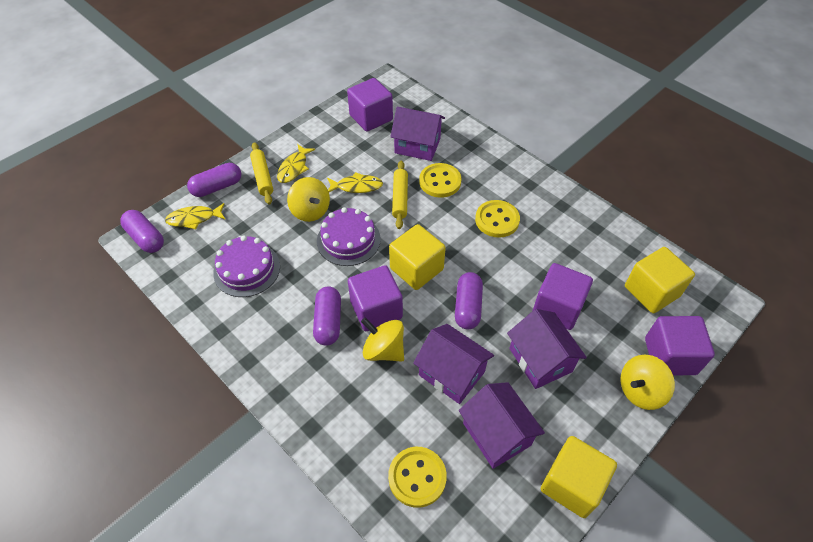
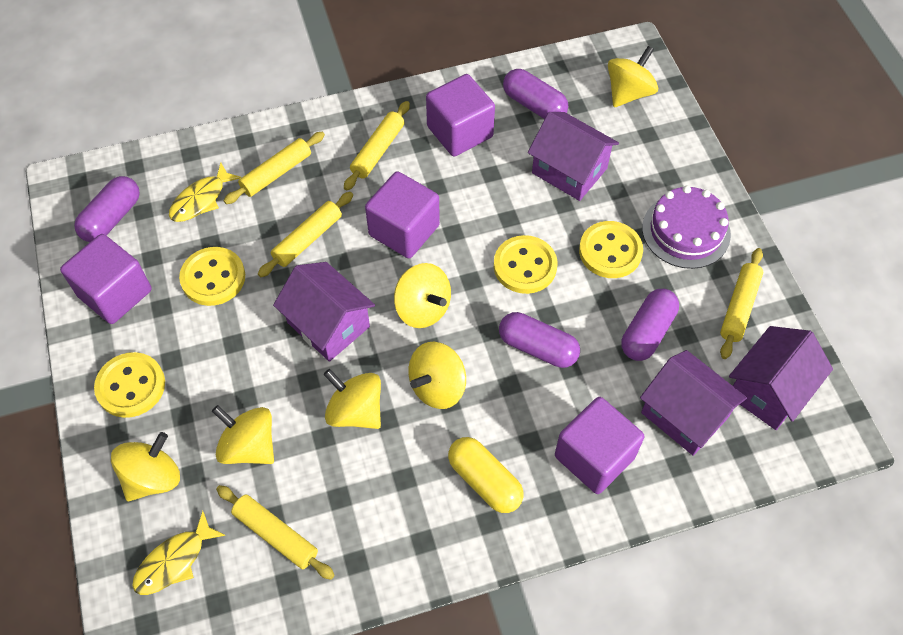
purple cake: [213,235,280,297] [317,207,381,266] = 2 -> [642,185,731,269] = 1
yellow button: [388,447,447,508] [419,163,462,198] [475,200,520,238] = 3 -> [94,352,165,418] [179,247,245,306] [494,235,558,294] [579,221,643,278] = 4
yellow capsule: none = 0 -> [448,437,524,513] = 1
yellow cube: [389,224,446,290] [541,436,617,518] [625,247,695,313] = 3 -> none = 0
yellow fish: [165,203,226,230] [277,144,315,183] [327,172,383,193] = 3 -> [132,511,226,595] [169,163,241,222] = 2
yellow rolling pin: [250,142,273,205] [392,161,408,229] = 2 -> [216,485,335,580] [224,132,325,204] [258,192,353,277] [344,101,410,190] [720,248,764,359] = 5
yellow spinning top: [287,177,330,222] [361,317,404,362] [621,355,675,410] = 3 -> [111,432,180,501] [212,405,274,464] [323,369,381,429] [394,263,451,328] [408,342,466,409] [608,46,658,107] = 6

